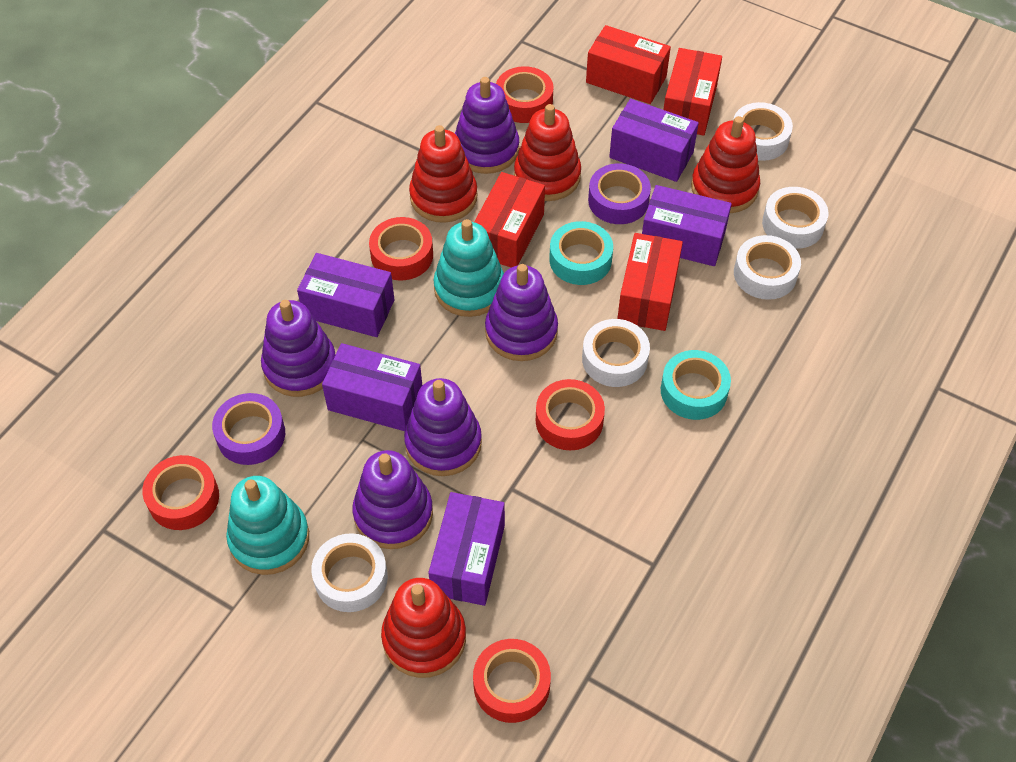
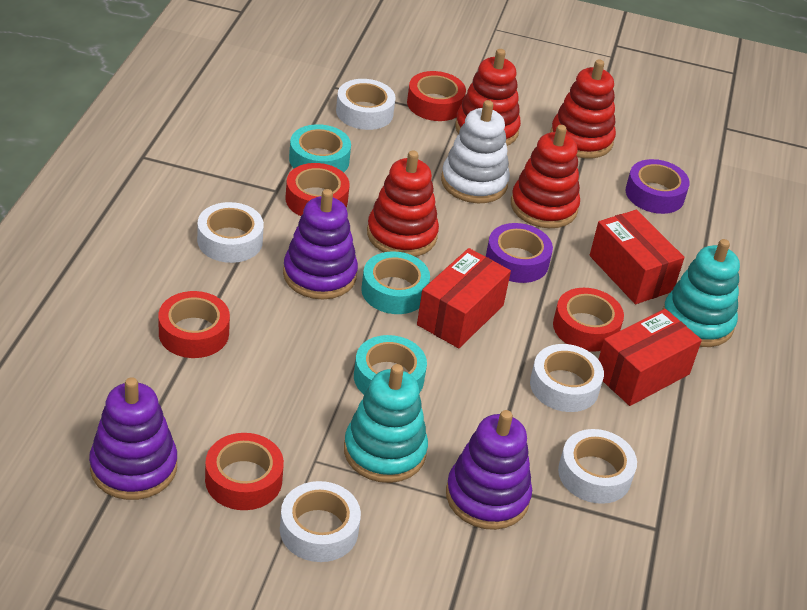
purple box: [297,253,395,337] [322,343,422,431] [428,492,505,606] [609,99,699,182] [642,185,732,266] = 5 -> none = 0
purple stacking toy: [261,300,335,397] [352,450,433,549] [404,378,482,476] [455,77,519,174] [485,264,558,361] = 5 -> [89,377,177,500] [283,189,358,300] [446,410,532,530] = 3
red box: [474,172,545,267] [586,25,671,104] [617,233,683,331] [663,48,722,136] = 4 -> [417,248,511,348] [590,210,684,304] [598,309,702,406] = 3
turquoise tape: [549,221,613,285] [661,350,731,420] = 2 -> [289,124,351,173] [354,335,427,394] [361,252,430,314] = 3
white stacking toy: none = 0 -> [441,100,510,203] = 1

